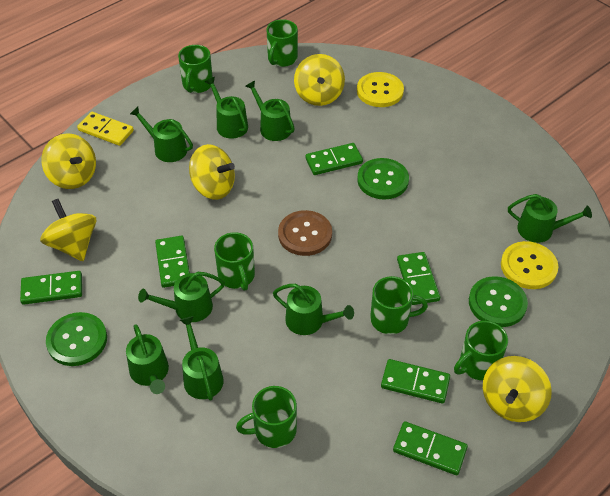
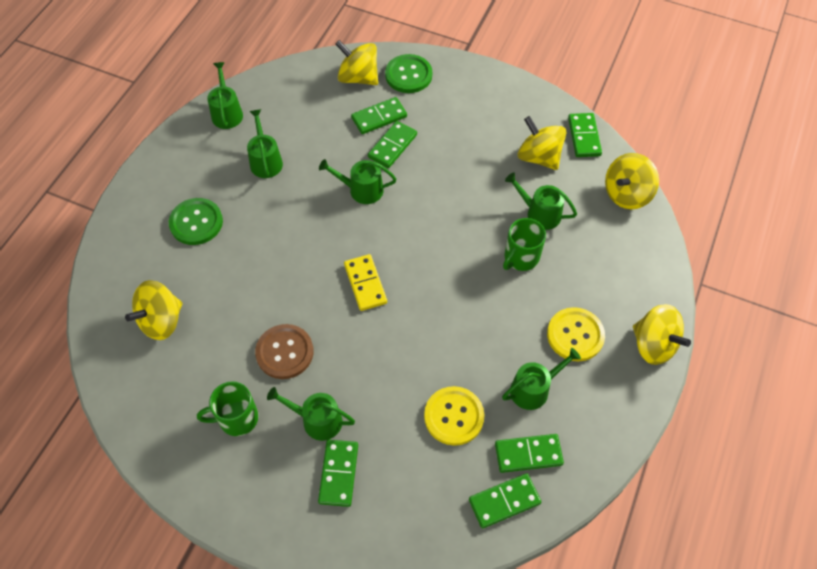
green button: [46,312,107,366] [357,158,409,199] [469,276,528,327] = 3 -> [169,198,223,245] [385,54,432,93] = 2
green mug: [178,45,213,93] [214,232,255,291] [236,386,297,448] [266,19,298,67] [370,276,428,334] [454,321,508,380] = 6 -> [197,381,258,436] [503,218,546,271] = 2
green watering can: [126,324,169,394] [130,107,193,162] [138,272,225,322] [180,316,224,401] [205,77,248,139] [246,81,295,141] [273,284,354,335] [508,194,592,243] = 8 -> [207,62,243,129] [247,109,283,178] [267,387,355,441] [319,159,396,204] [502,348,581,410] [505,172,577,230] = 6

